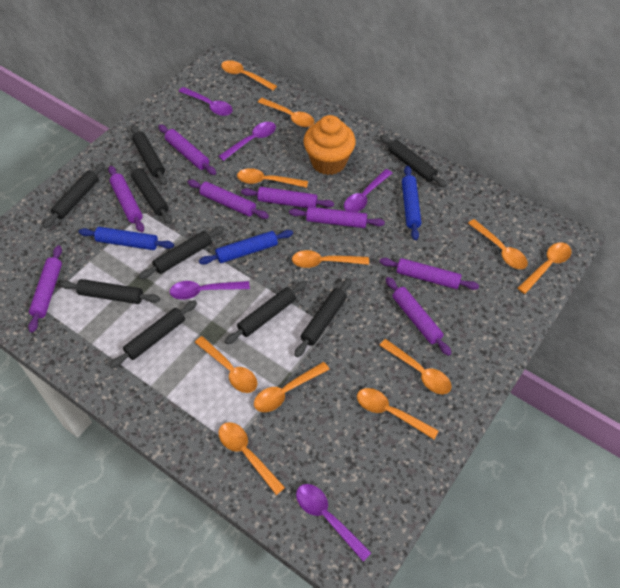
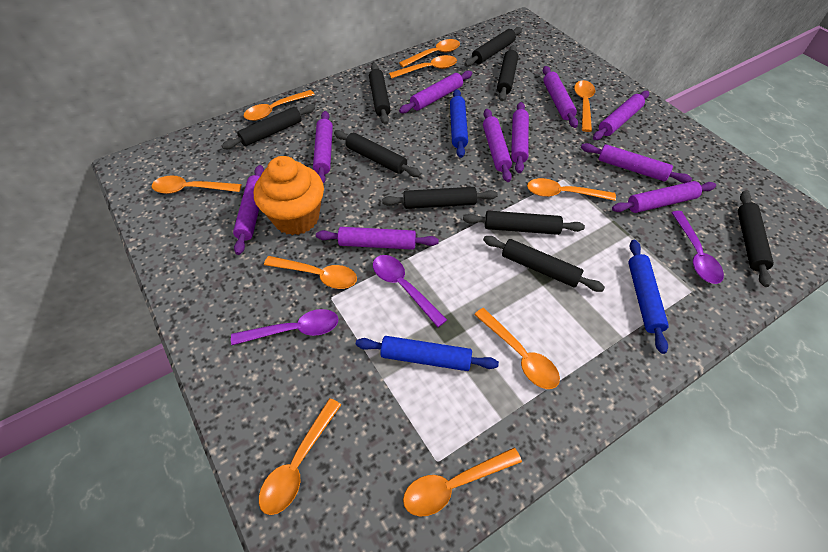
orange spoon: [195,336,257,393] [218,422,285,495] [221,60,277,90] [237,168,308,188] [254,362,330,412] [258,98,314,127] [292,250,369,268] [357,388,439,439] [379,339,451,394] [468,219,528,269] [517,242,571,294] = 11 -> [152,176,241,194] [244,90,315,121] [259,398,341,515] [264,256,357,289] [389,55,457,79] [399,39,460,67] [403,448,522,516] [474,308,560,389] [527,178,616,201] [574,80,595,132] = 10
purple rolling pin: [28,245,62,333] [108,166,144,232] [158,124,216,175] [188,179,269,219] [241,187,334,208] [289,207,385,228] [380,258,479,290] [386,277,451,356] = 8 -> [233,165,264,255] [313,111,333,184] [316,227,439,250] [399,71,472,113] [483,109,512,182] [511,102,529,173] [543,66,578,128] [581,143,692,183] [593,91,649,140] [612,181,716,213] = 10
purple spoon: [170,281,250,300] [179,87,233,116] [219,122,276,161] [296,484,371,561] [344,169,392,212] = 5 -> [231,309,338,345] [373,255,447,327] [671,211,724,284] = 3

